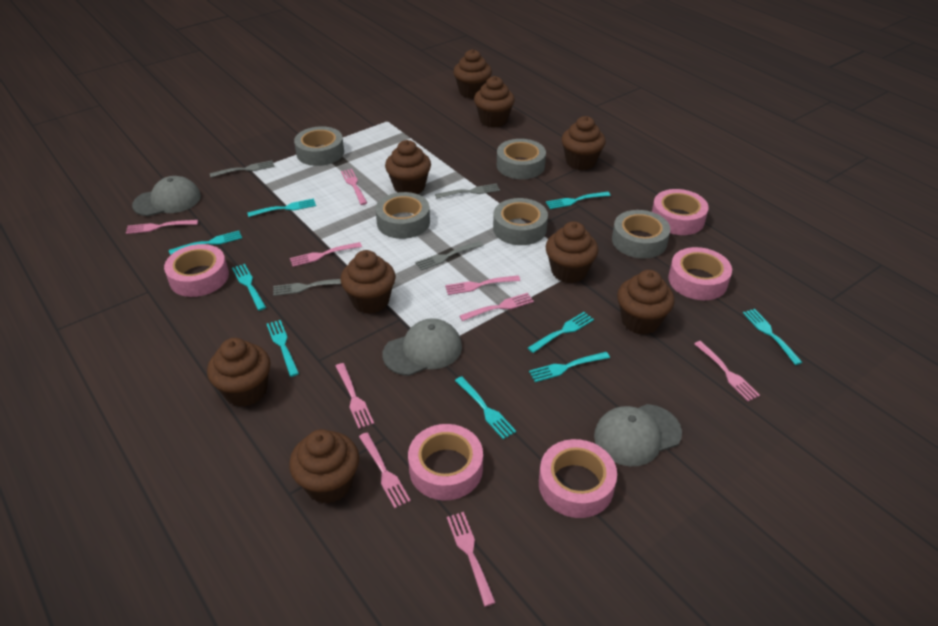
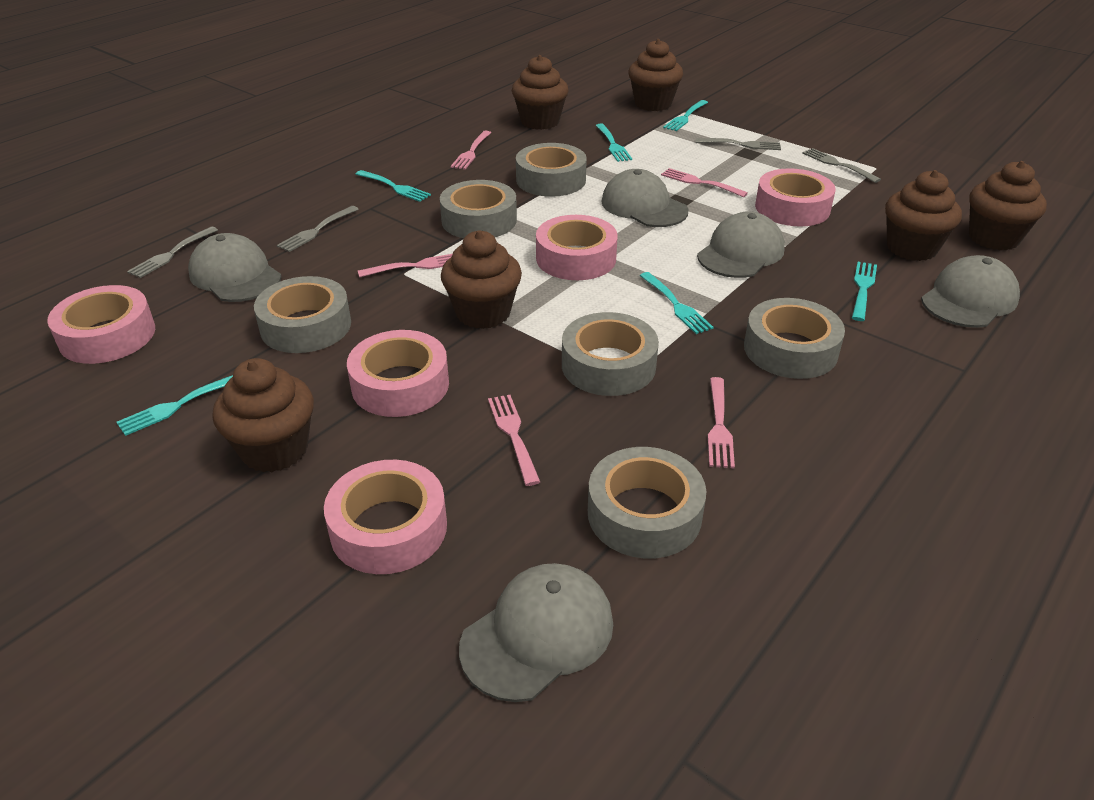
brown cupcake: [207,338,271,407] [289,429,359,504] [340,250,396,314] [385,140,431,194] [453,49,492,99] [474,76,515,127] [546,221,598,283] [561,116,606,170] [617,270,675,335] = 9 -> [212,358,314,472] [441,230,522,329] [512,55,568,130] [628,39,683,111] [885,170,962,261] [969,161,1047,250] = 6
grey cap: [132,176,201,216] [383,318,462,376] [594,404,682,466] = 3 -> [188,233,281,302] [459,563,613,702] [601,169,689,227] [697,212,785,278] [921,255,1020,328] = 5
grey tape: [294,126,344,166] [375,192,430,239] [493,198,548,245] [497,139,546,179] [612,210,670,259] = 5 -> [254,276,351,353] [440,180,517,238] [516,143,587,197] [562,312,659,396] [588,447,706,559] [744,298,845,379] = 6
pink fork: [126,220,198,234] [290,242,362,267] [335,363,374,429] [341,169,367,205] [359,433,411,508] [445,275,520,295] [447,512,496,607] [460,293,534,321] [694,341,760,401] = 9 -> [358,254,453,278] [450,131,491,170] [488,395,540,486] [661,168,748,197] [708,377,735,468] = 5
turquoise fork: [169,231,242,255] [232,264,266,311] [247,199,316,217] [267,320,299,377] [455,376,516,439] [528,312,594,353] [529,352,610,382] [546,192,611,209] [743,309,803,365] = 9 -> [117,375,233,436] [356,170,431,202] [595,124,632,162] [640,272,714,334] [663,100,708,131] [852,262,877,321] = 6

